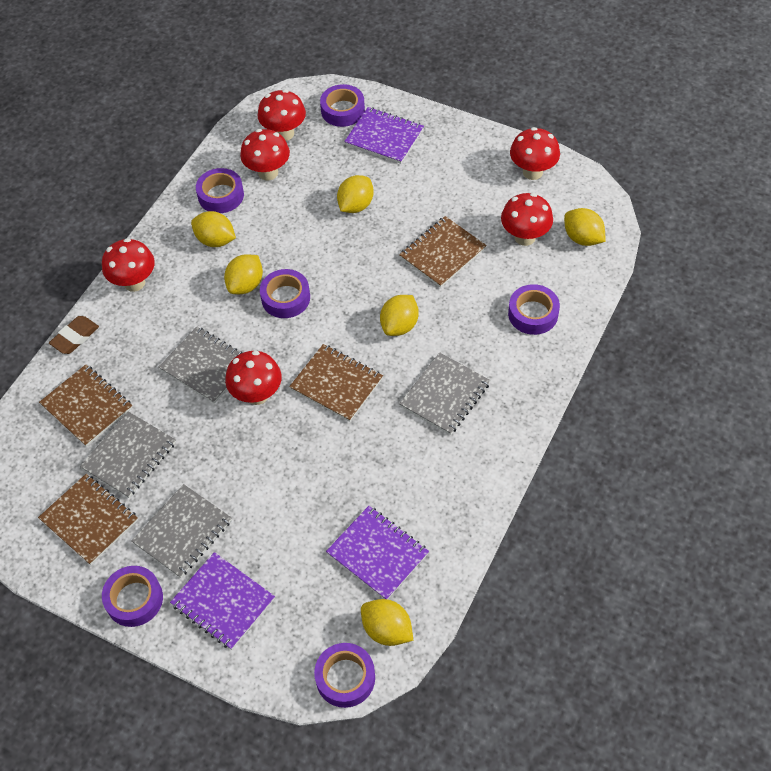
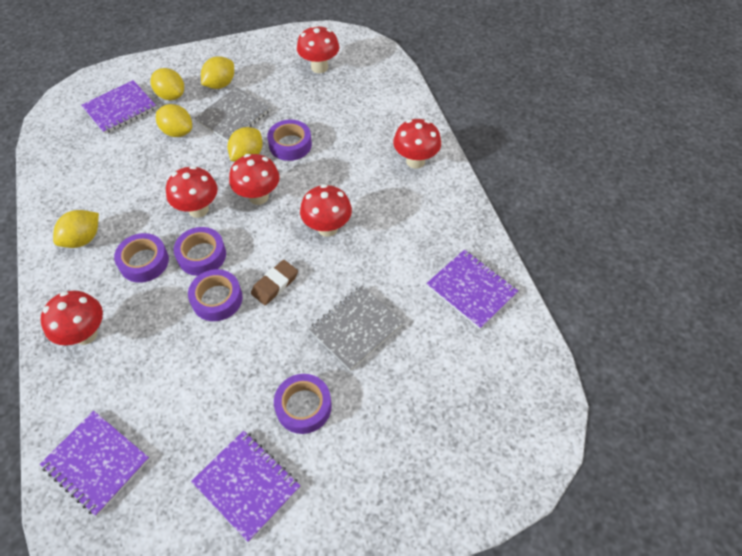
brown notebook: [38,474,138,565] [39,365,132,447] [289,344,383,422] [399,216,487,288] = 4 -> none = 0
grey notebook: [80,411,176,498] [132,484,232,578] [159,327,243,403] [399,352,490,435] = 4 -> [195,87,270,142] [309,286,404,371] = 2
purple notebook: [170,552,275,650] [326,506,429,599] [344,107,424,164] = 3 -> [40,411,150,516] [81,80,157,134] [191,430,301,542] [426,250,518,329] = 4
purple tape: [102,566,163,627] [196,168,244,213] [260,269,310,318] [314,643,375,708] [320,84,365,127] [508,284,560,335] = 6 -> [114,233,169,283] [174,227,226,276] [188,269,243,321] [267,119,312,161] [274,374,332,434] = 5
yellow lemon: [191,211,236,247] [224,254,263,294] [337,175,374,213] [361,599,414,646] [380,295,419,336] [564,208,606,246] = 6 -> [53,210,99,248] [150,68,184,100] [156,104,192,137] [201,56,234,89] [228,127,263,162] = 5

